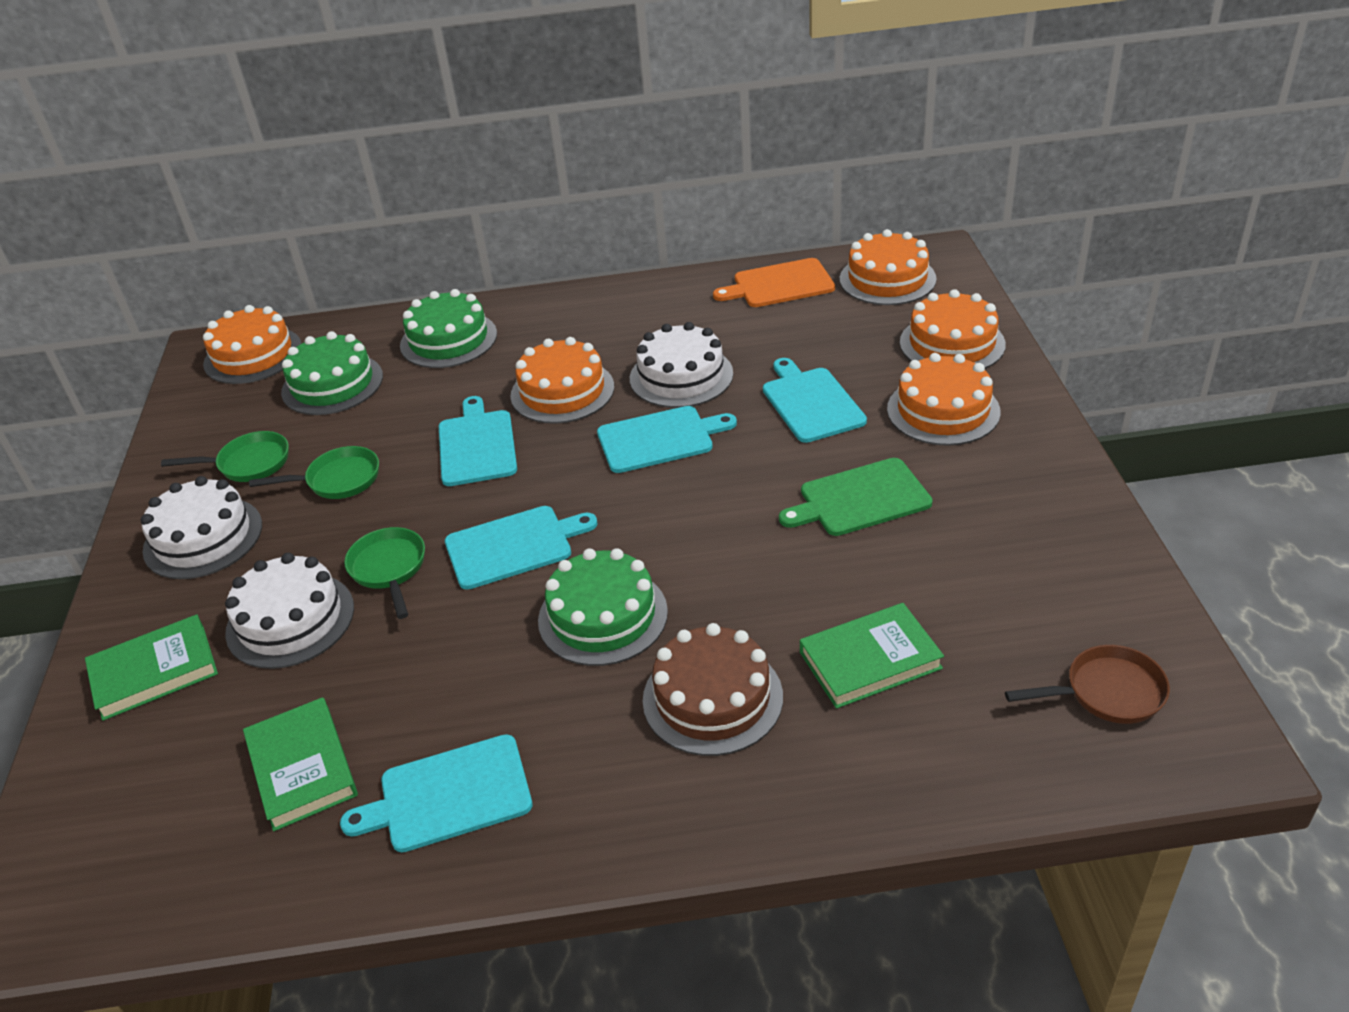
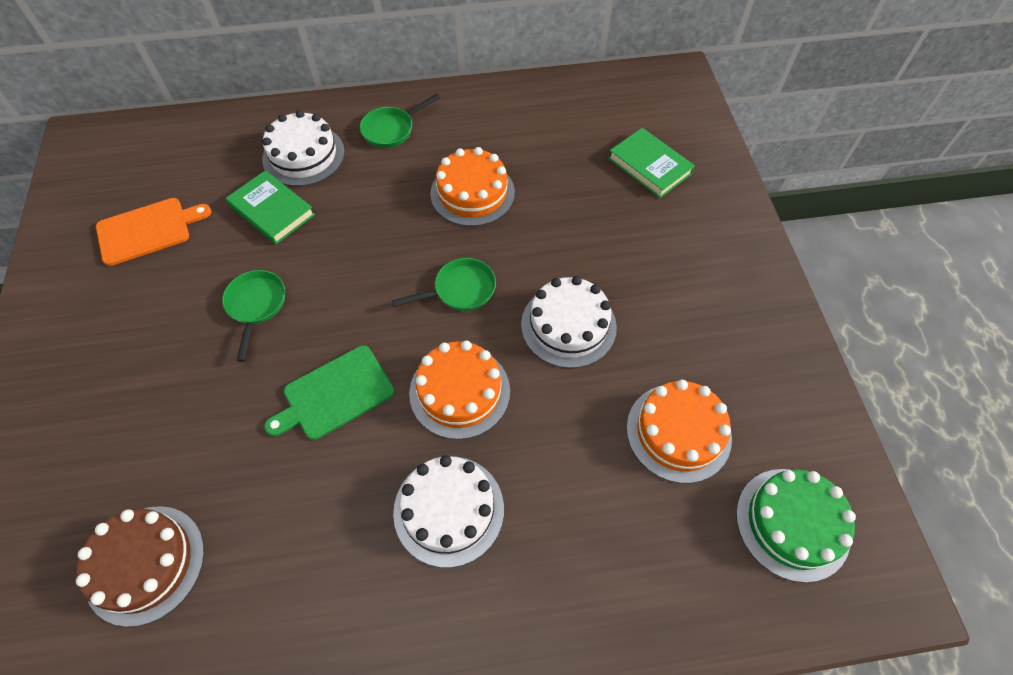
brown pan: [1005,645,1170,724] = 1 -> none = 0
green book: [85,614,218,721] [243,697,358,831] [800,603,944,709] = 3 -> [226,170,315,244] [608,128,695,198] = 2
green cake: [281,331,383,415] [400,289,497,368] [538,548,668,666] = 3 -> [736,469,856,583] = 1
orange cake: [203,305,302,384] [510,337,614,424] [839,229,937,305] [887,353,1001,446] [900,289,1006,369] = 5 -> [409,341,510,440] [430,147,515,226] [627,380,732,483] = 3
turquoise cutting board: [340,734,532,852] [439,396,517,486] [445,506,598,590] [597,406,737,473] [763,358,867,443] = 5 -> none = 0

